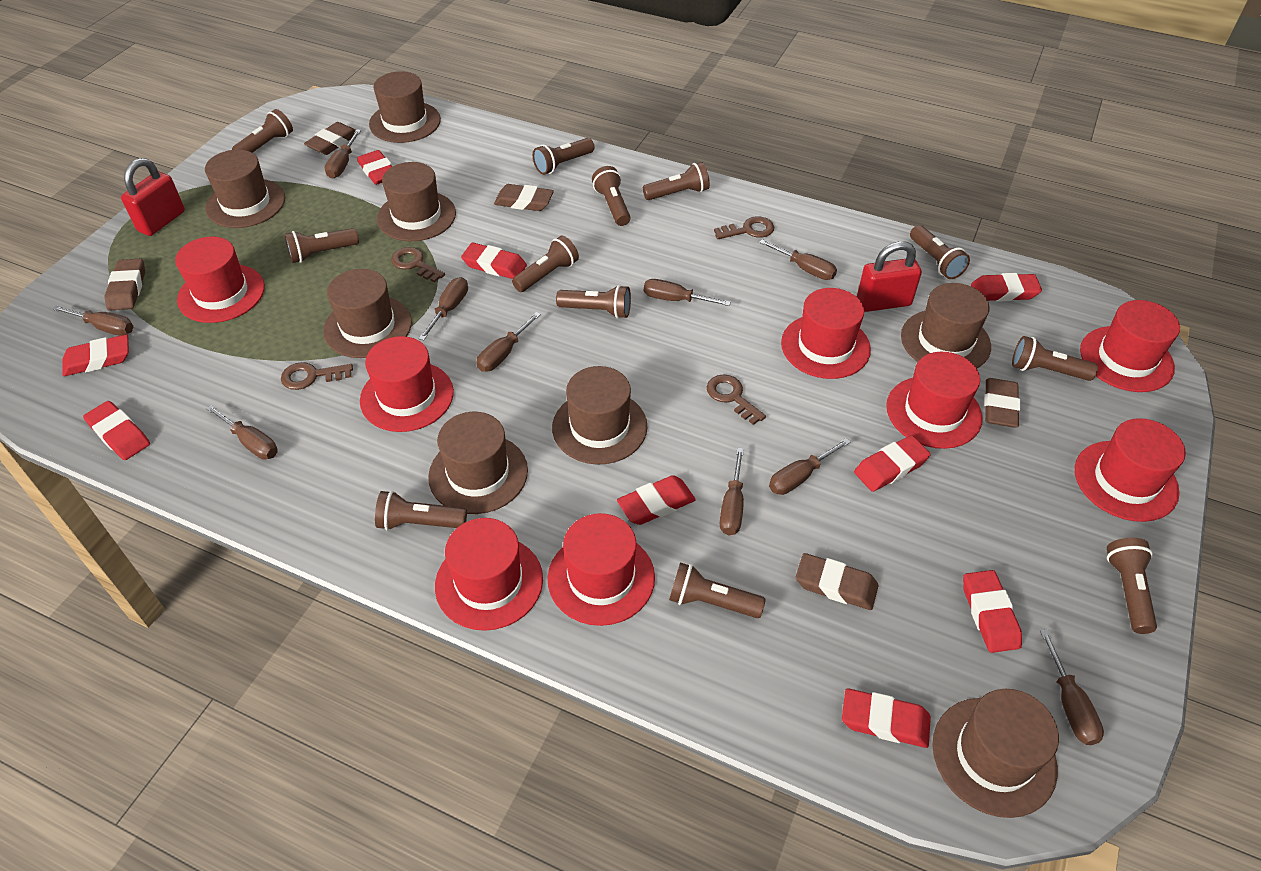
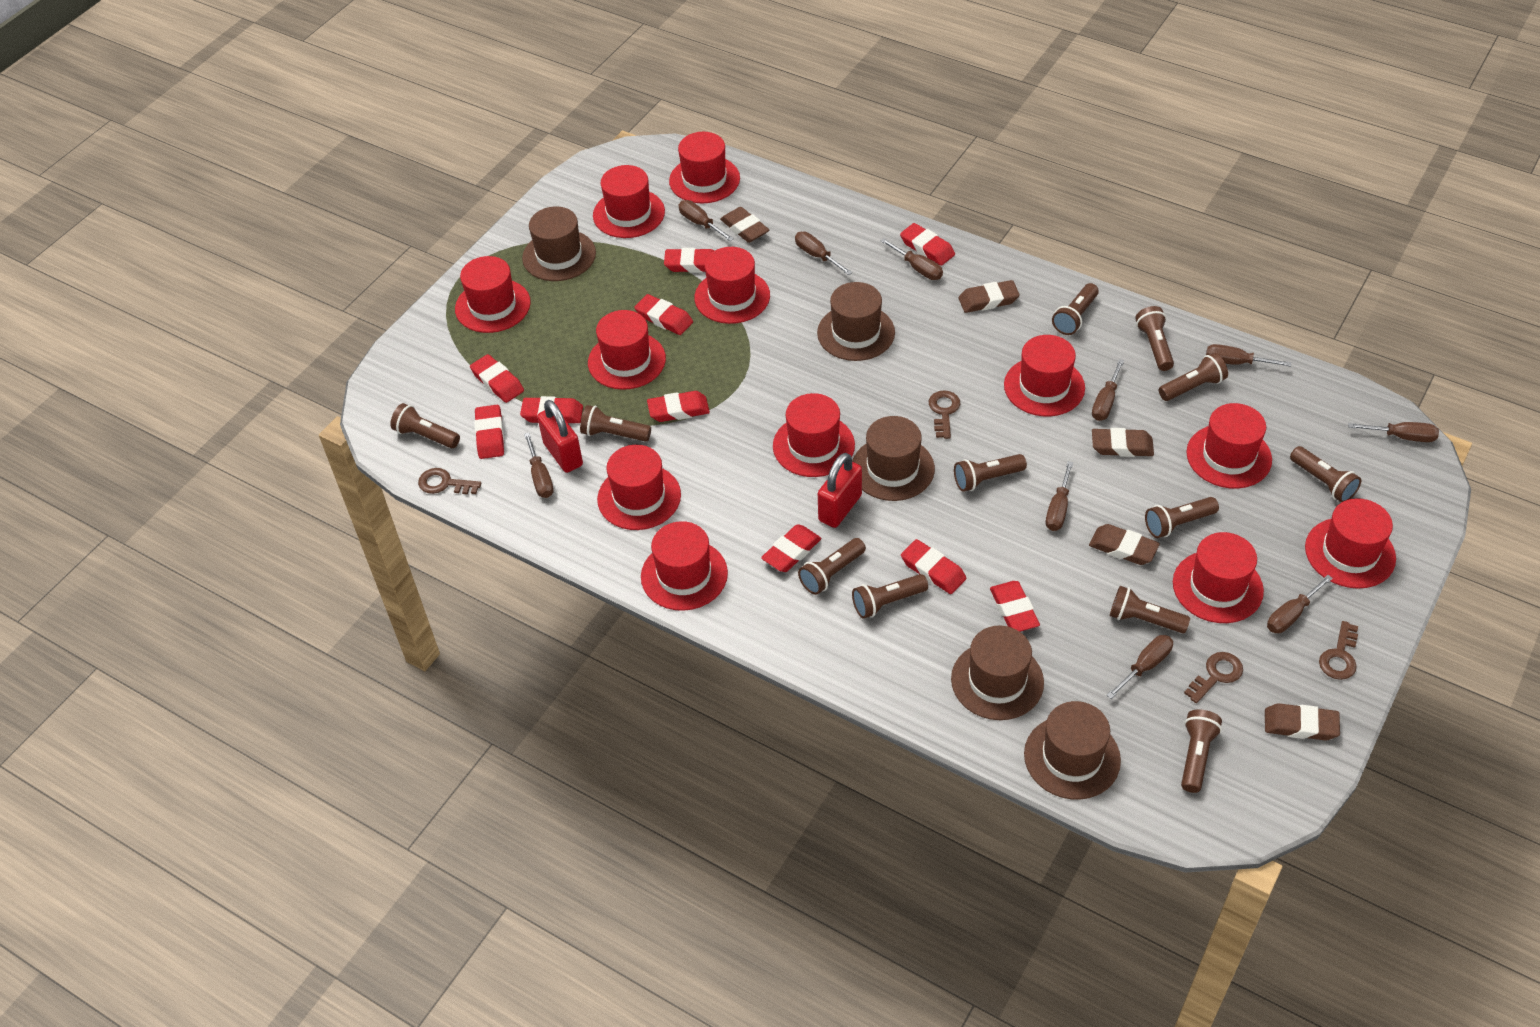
brown hat: [205,150,285,228] [323,269,412,358] [369,71,441,143] [377,162,456,241] [428,412,528,514] [552,366,647,465] [901,283,991,368] [932,689,1059,818] = 8 -> [522,206,596,281] [817,282,895,361] [852,416,935,501] [951,626,1044,720] [1024,701,1121,799] = 5
red eraser: [62,334,129,376] [83,401,150,460] [357,150,392,185] [461,243,527,279] [617,475,696,525] [842,688,931,748] [854,435,931,492] [963,570,1022,653] [971,273,1042,302] = 9 -> [470,354,524,403] [474,405,504,459] [520,396,583,423] [634,294,693,335] [647,391,710,422] [664,248,714,273] [761,524,821,572] [900,223,955,266] [901,539,966,594] [990,581,1040,632] = 10
red hat: [175,237,265,323] [360,336,454,432] [435,518,543,631] [547,513,655,626] [781,288,871,379] [886,352,983,449] [1075,418,1186,522] [1080,300,1180,392] = 8 -> [455,256,531,333] [588,310,666,390] [593,165,665,238] [597,445,681,530] [641,521,728,611] [669,132,740,203] [694,247,770,324] [773,393,855,477] [1004,335,1085,416] [1173,532,1264,623] [1186,403,1272,489] [1305,498,1396,589] = 12

